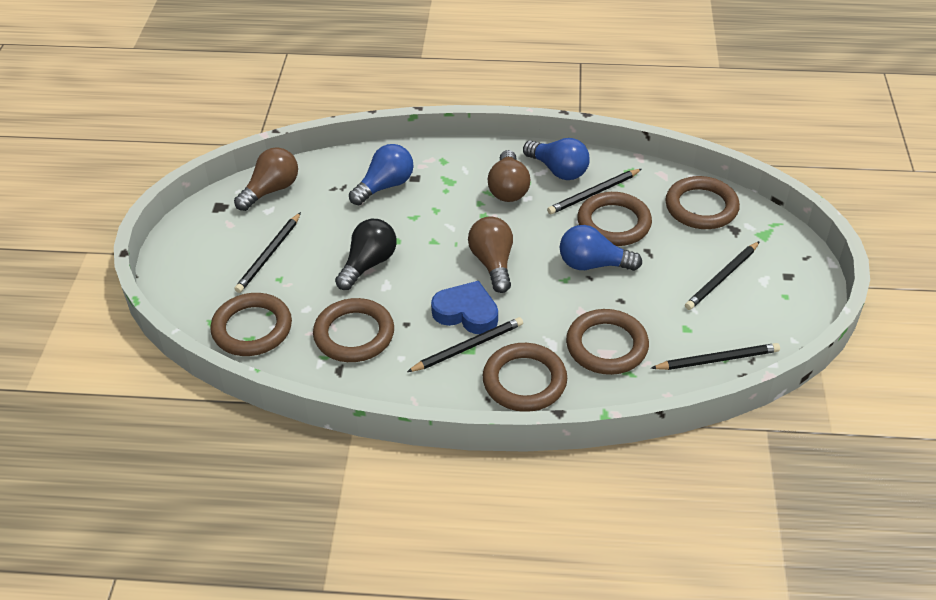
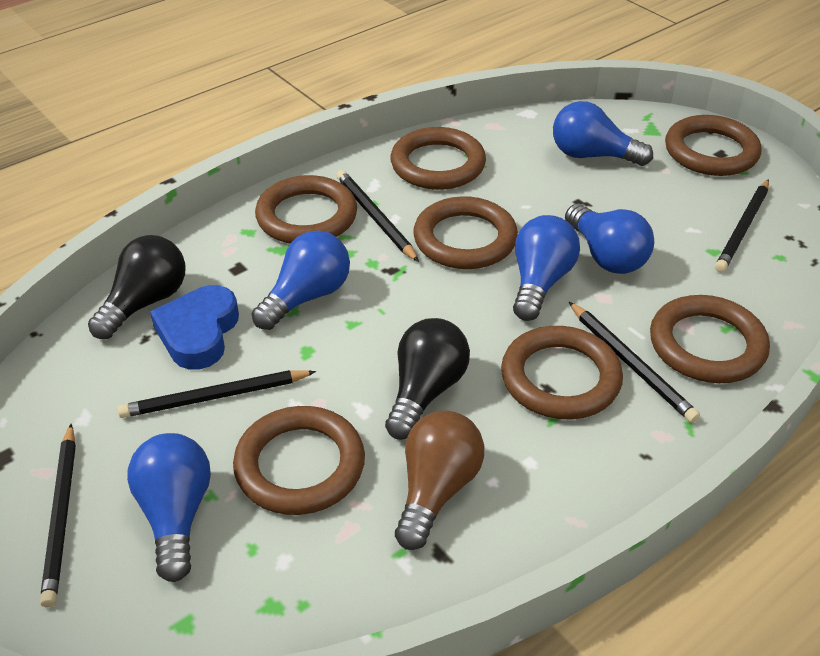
black light bulb: [335,219,397,290] = 1 -> [88,235,185,339] [385,318,470,440] = 2
blue light bulb: [349,144,413,205] [523,138,590,180] [560,225,642,271] = 3 -> [127,433,211,582] [252,231,350,330] [513,215,580,321] [553,101,653,166] [565,204,654,274] = 5
brown light bulb: [234,147,298,211] [468,216,513,293] [488,150,530,202] = 3 -> [395,410,484,550] = 1
brown ring: [210,293,292,356] [313,298,394,362] [483,343,567,412] [566,309,649,375] [577,192,652,246] [665,176,740,229] = 6 -> [233,406,365,515] [255,175,357,244] [391,127,486,190] [413,196,518,269] [501,326,623,419] [650,295,770,383] [665,115,761,176] = 7

